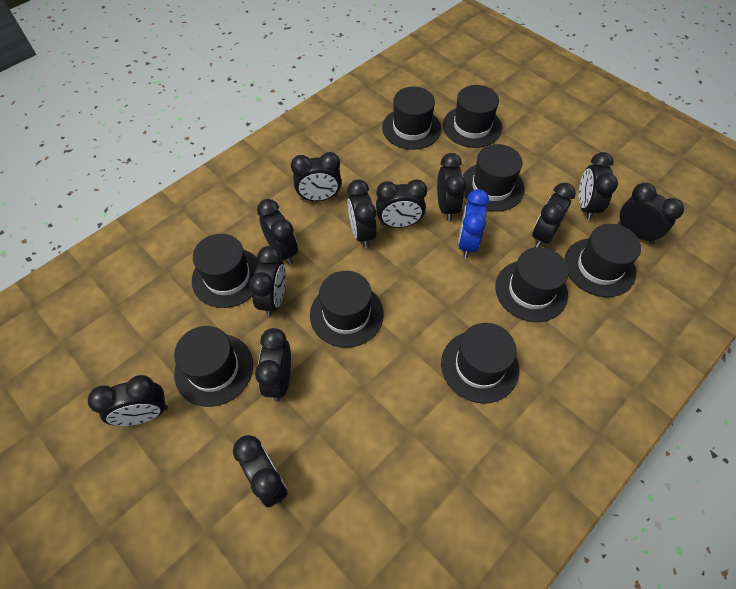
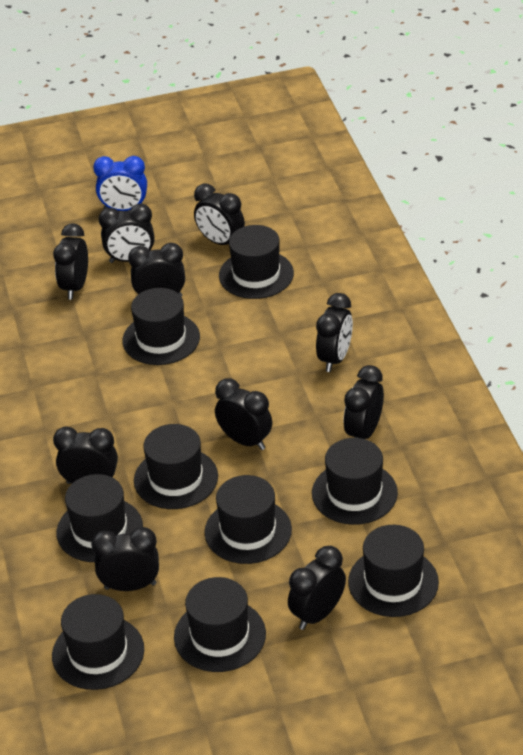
black clock: [88,375,168,426] [233,435,288,508] [249,246,286,317] [255,328,291,402] [257,199,298,265] [291,152,341,201] [347,179,377,248] [376,179,427,228] [437,153,466,221] [532,183,576,247] [579,152,618,220] [618,183,684,244] = 12 -> [53,223,88,299] [53,427,118,484] [91,527,159,591] [99,203,155,263] [128,243,185,297] [194,184,245,245] [215,378,272,450] [288,546,346,630] [316,293,353,372] [343,365,384,439] = 10

